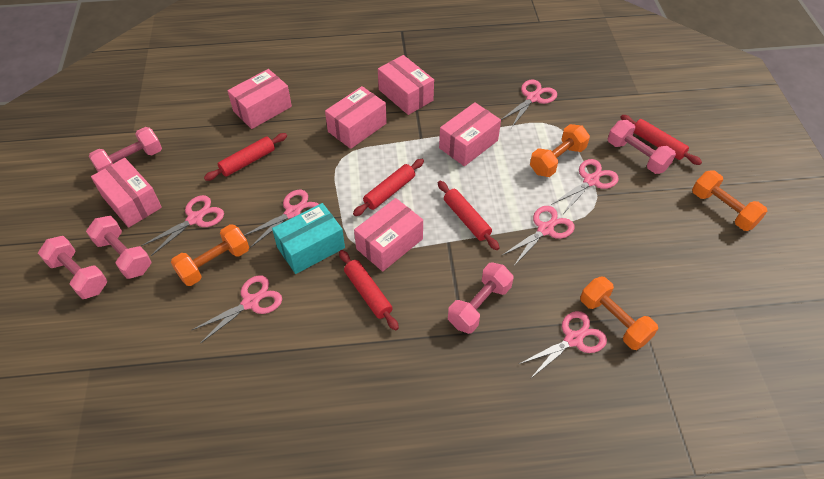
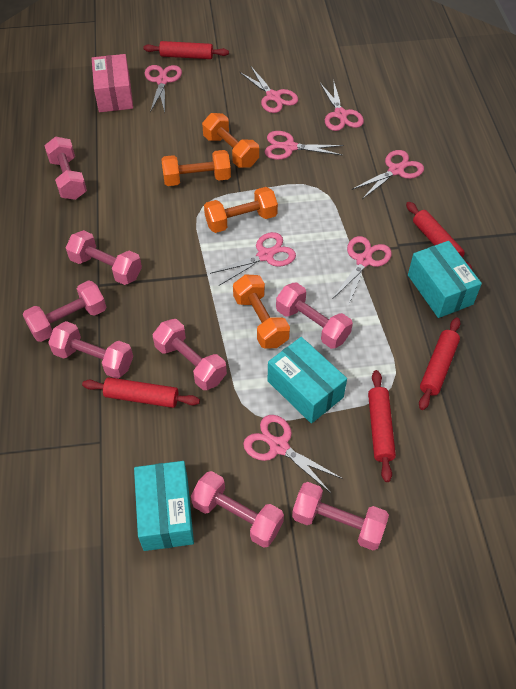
pink box: [91,158,162,228] [227,69,292,129] [325,86,387,149] [354,198,423,272] [378,55,434,115] [439,102,501,166] = 6 -> [92,54,133,112] = 1
pink dumbbell: [38,236,107,299] [86,216,151,279] [89,127,162,172] [448,262,513,334] [608,120,676,174] = 5 -> [23,280,106,342] [44,136,87,200] [48,321,133,378] [66,230,142,285] [152,319,227,390] [191,471,284,548] [276,282,353,349] [292,482,389,550] = 8
pink scissors: [141,195,224,256] [192,276,282,343] [244,190,319,248] [501,79,557,128] [501,206,575,267] [519,311,607,379] [551,159,619,213] = 7 -> [145,65,182,112] [210,232,296,286] [239,67,298,113] [243,415,343,493] [265,131,343,160] [320,80,364,131] [333,236,392,304] [351,150,424,199] = 8
turquoise box: [272,203,345,274] = 1 -> [134,461,194,551] [268,337,347,423] [408,241,482,318] = 3

